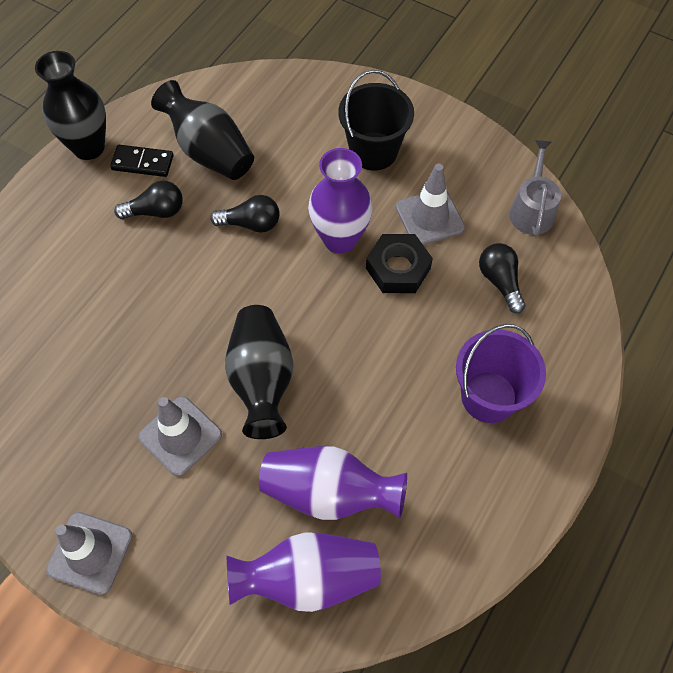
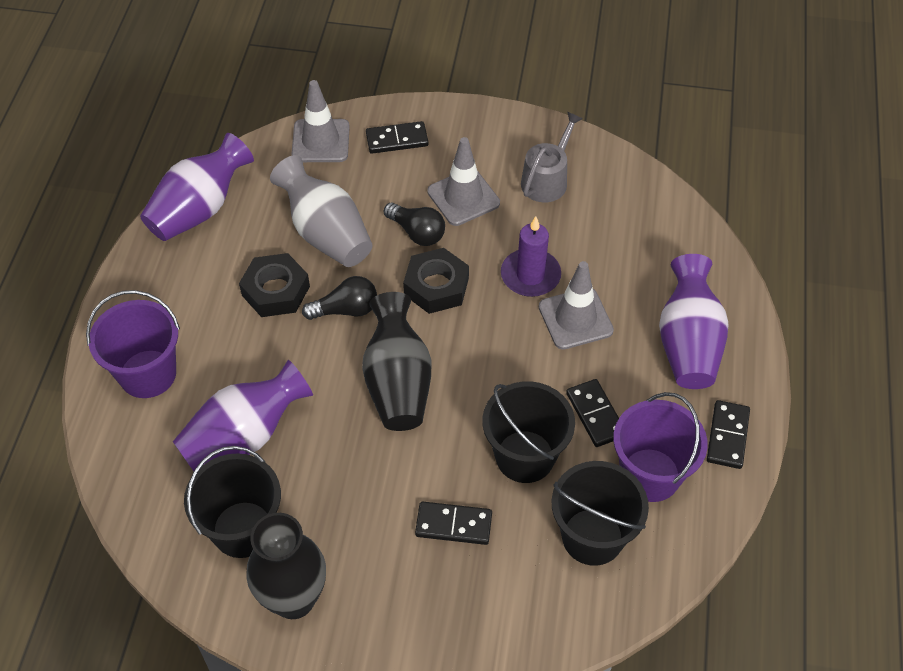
black bucket: [338,70,414,170] = 1 -> [184,446,281,558] [482,381,575,483] [552,461,649,566] = 3
black domino: [110,145,174,177] = 1 -> [366,121,428,154] [415,501,492,545] [566,379,619,447] [707,400,750,469] = 4
black light bulb: [114,180,183,219] [210,195,280,233] [479,243,526,313] = 3 -> [302,276,377,320] [384,203,445,246] = 2
black nut: [366,234,433,293] = 1 -> [239,253,310,317] [403,248,469,314] = 2
black vase: [35,51,106,160] [151,80,254,180] [225,305,293,439] = 3 -> [246,513,326,619] [362,292,431,431] = 2
grey vase: none = 0 -> [270,155,373,267] = 1
purple bucket: [456,324,546,423] = 1 -> [86,290,180,398] [613,392,708,502] = 2
purple candle: none = 0 -> [501,216,561,297] = 1

